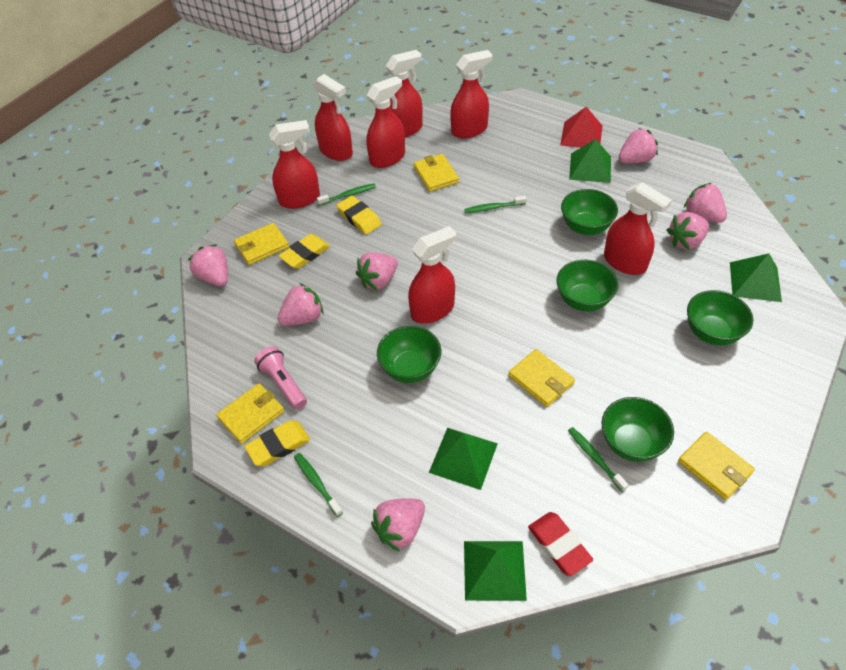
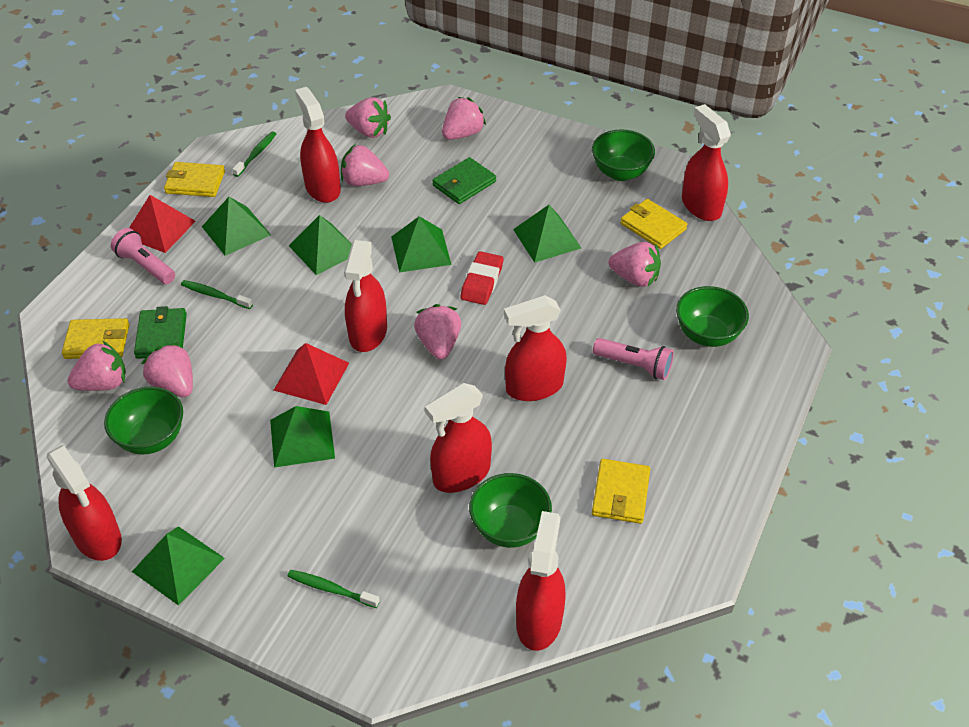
green bowl: [377,326,441,383] [556,260,618,311] [561,189,618,235] [601,397,674,462] [687,290,753,345] = 5 -> [104,387,183,455] [469,473,552,548] [592,129,655,181] [676,286,749,347] = 4
green pyramid: [429,428,498,490] [464,541,527,601] [569,139,611,183] [730,253,782,302] = 4 -> [132,526,225,606] [202,197,271,256] [270,406,335,468] [289,215,352,275] [391,216,451,273] [513,205,581,263] = 6
green toothbrush: [294,453,343,517] [317,183,376,206] [464,196,526,213] [568,427,629,492] = 4 -> [181,280,253,309] [232,132,276,177] [287,570,380,608] = 3
green wallet: none = 0 -> [134,306,187,359] [432,157,496,204] = 2
pink flashlight: [254,346,307,410] = 1 -> [111,228,175,284] [593,338,674,380] = 2
red pyramid: [560,107,603,148] = 1 -> [129,195,196,253] [274,343,349,405] = 2
yellow eraser: [244,420,310,466] [279,234,330,269] [337,196,382,235] = 3 -> none = 0
yellow wallet: [216,383,285,444] [234,223,289,265] [414,154,459,192] [508,349,575,407] [678,432,755,500] = 5 -> [62,318,129,359] [164,162,225,197] [592,459,650,524] [620,199,687,249] = 4

